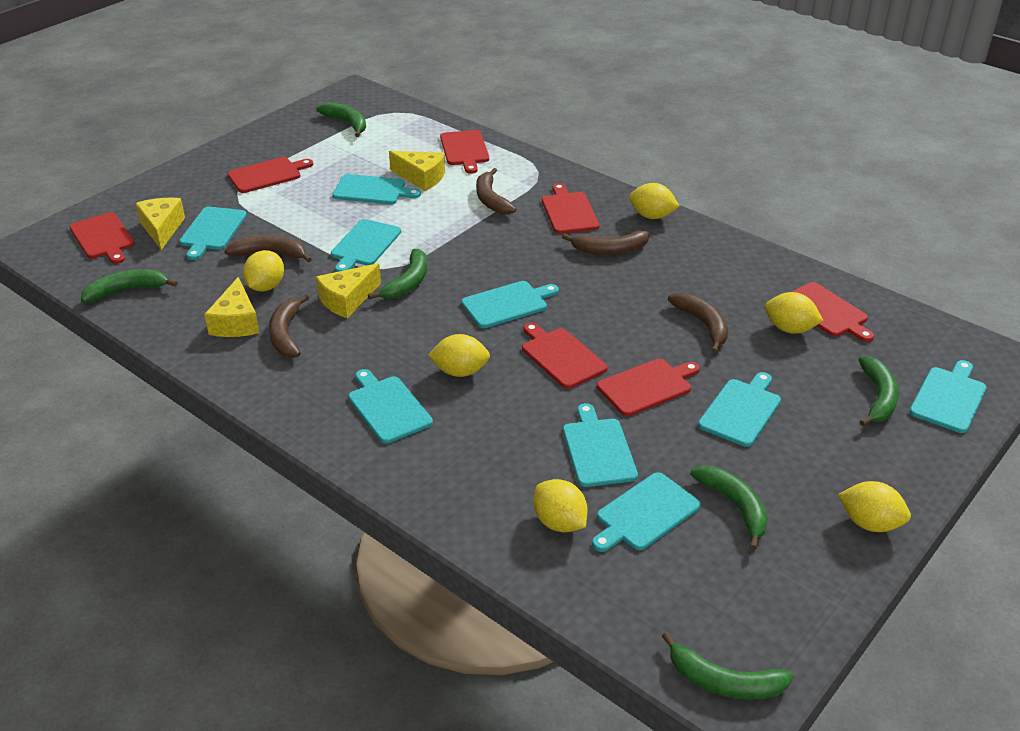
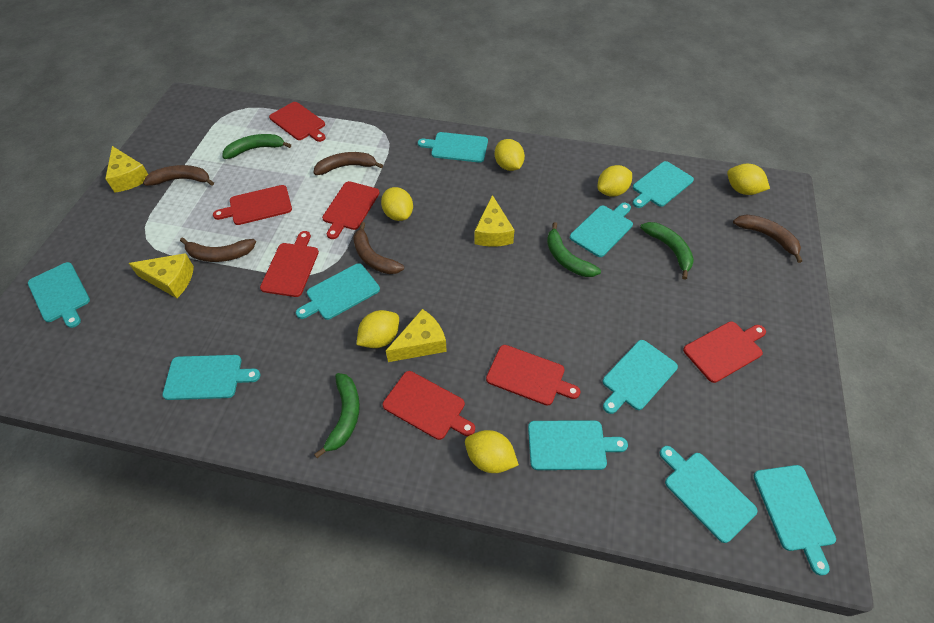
green banana: [81,269,178,302] [316,102,366,137] [368,249,427,299] [662,632,794,700] [690,465,768,550] [859,356,899,426] = 6 -> [222,134,291,159] [314,373,360,458] [547,222,601,277] [640,222,694,280] = 4
turquoise cutting board: [179,207,247,260] [331,219,401,272] [332,174,421,204] [348,369,433,443] [461,281,559,328] [563,403,638,487] [592,472,701,552] [698,372,781,447] [909,360,986,433] = 9 -> [28,262,90,328] [162,355,260,400] [296,263,380,320] [418,132,488,163] [528,420,628,470] [570,203,633,257] [603,340,678,414] [632,161,694,208] [660,446,757,543] [754,465,836,576] = 10

